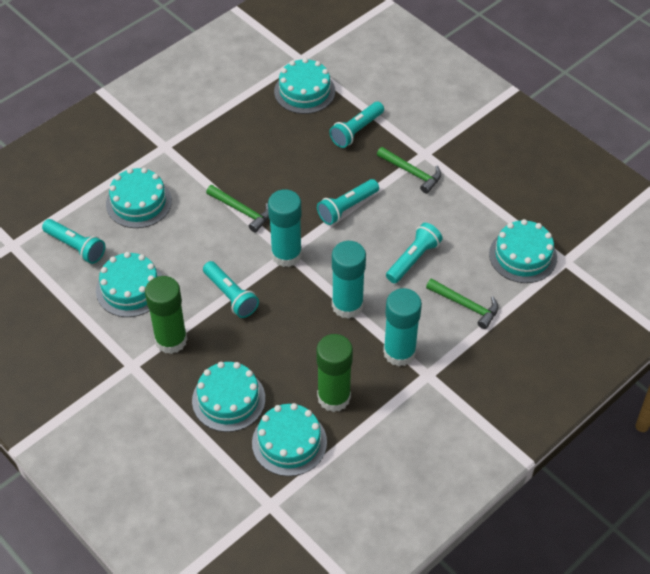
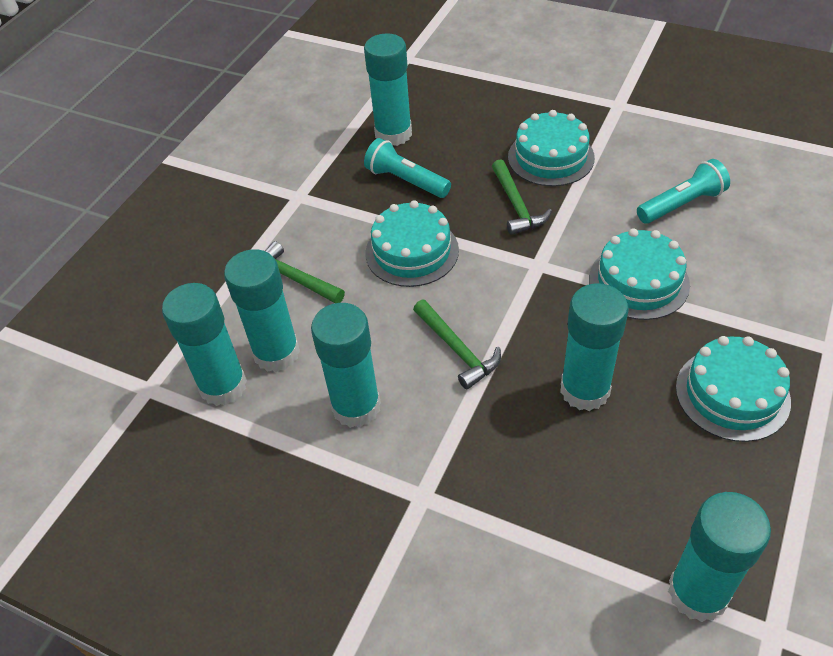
green glue stick: [145,276,188,354] [316,334,353,412] = 2 -> none = 0
turquoise cake: [96,252,162,317] [106,168,172,228] [192,362,265,432] [252,403,327,476] [274,58,335,114] [489,219,557,283] = 6 -> [365,200,459,287] [508,110,595,186] [589,228,690,320] [676,336,791,442] = 4
turquoise flashlight: [42,219,105,264] [203,261,259,318] [317,179,379,225] [329,102,384,148] [386,223,443,283] = 5 -> [364,138,451,198] [637,159,730,224] = 2
turquoise glue stick: [268,189,302,267] [332,241,366,319] [383,288,422,366] = 3 -> [162,283,247,406] [224,249,300,372] [311,303,381,428] [364,33,412,146] [560,284,629,411] [668,492,771,622] = 6

